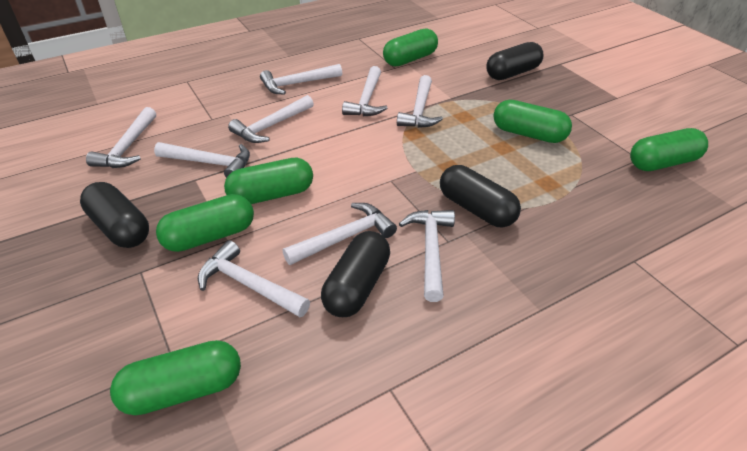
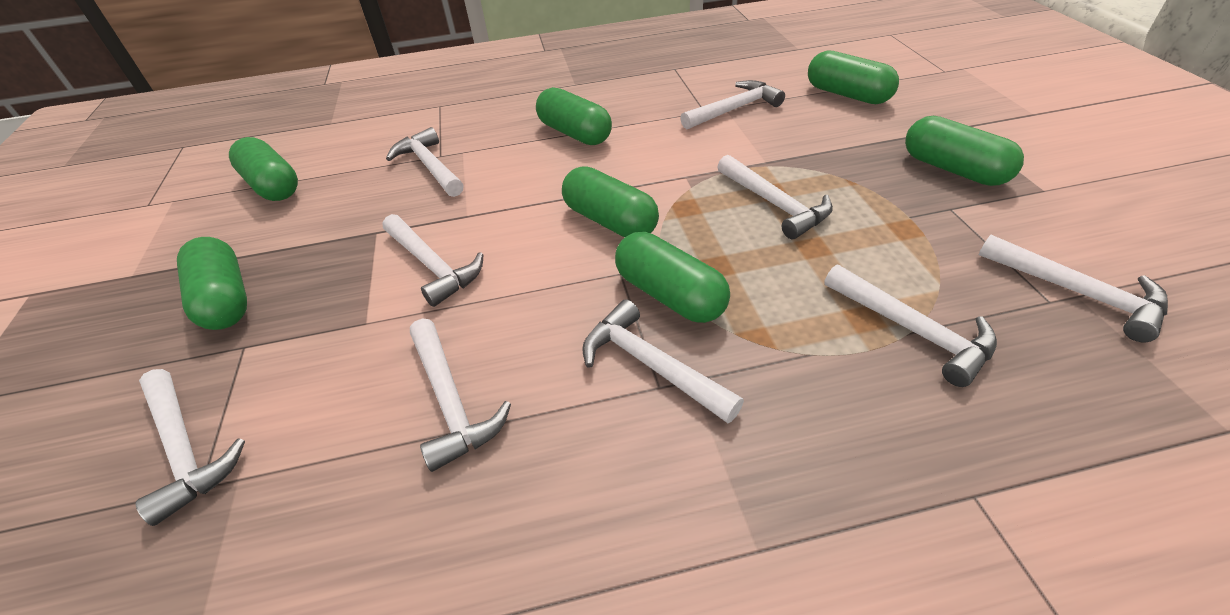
black capsule: [80,182,149,248] [321,231,390,317] [440,165,521,227] [486,42,544,80] = 4 -> none = 0
green capsule: [110,340,241,415] [156,194,254,252] [224,158,313,204] [383,28,438,67] [493,100,572,143] [630,128,708,171] = 6 -> [177,237,247,330] [229,137,298,201] [536,87,612,145] [562,167,659,237] [615,232,730,323] [808,50,899,104] [905,116,1024,186] = 7

